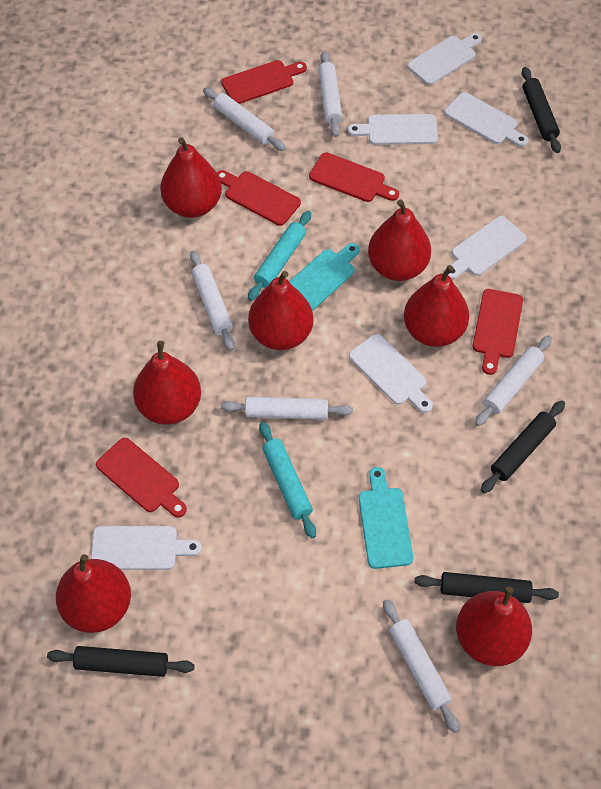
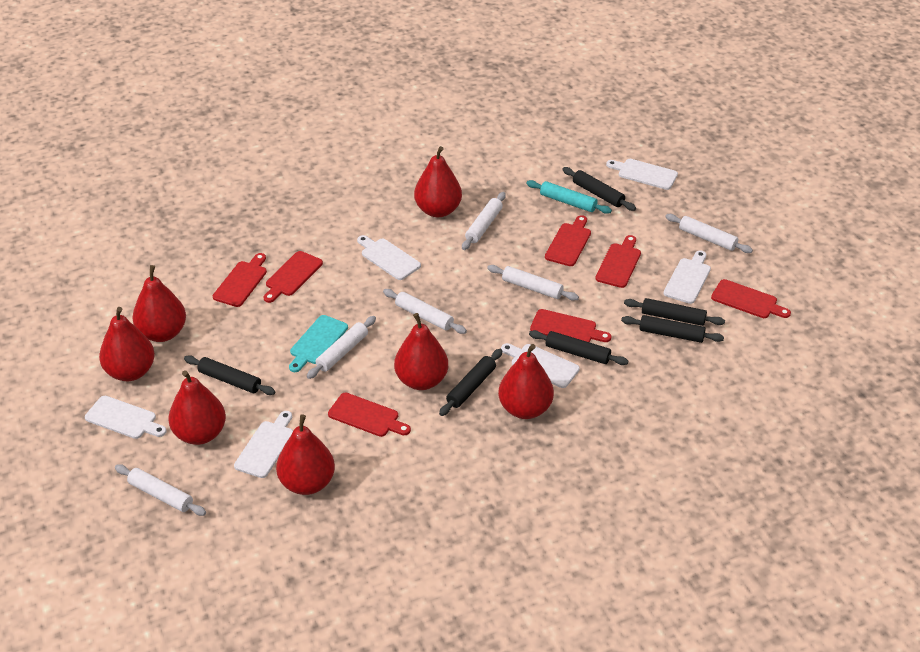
black rolling pin: [47,646,195,677] [414,572,559,603] [481,401,565,493] [522,67,561,153] = 4 -> [184,355,275,395] [439,349,502,416] [529,330,628,365] [562,167,636,211] [621,315,724,343] [624,298,725,326] = 6
red cutting board: [96,438,187,518] [217,170,301,226] [221,60,307,104] [309,152,399,202] [473,289,523,375] = 5 -> [213,253,267,307] [264,251,323,303] [328,393,411,437] [530,309,611,342] [545,215,591,266] [595,235,641,288] [711,279,791,318] = 7
turquoise cutting board: [289,243,360,311] [359,467,413,569] = 2 -> [289,315,348,372] = 1
turquoise rolling pin: [248,211,311,301] [259,422,316,538] = 2 -> [526,180,612,214] = 1

